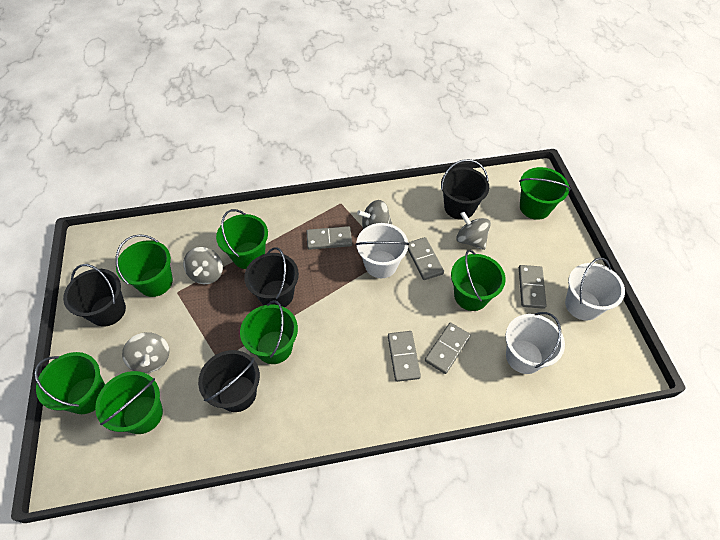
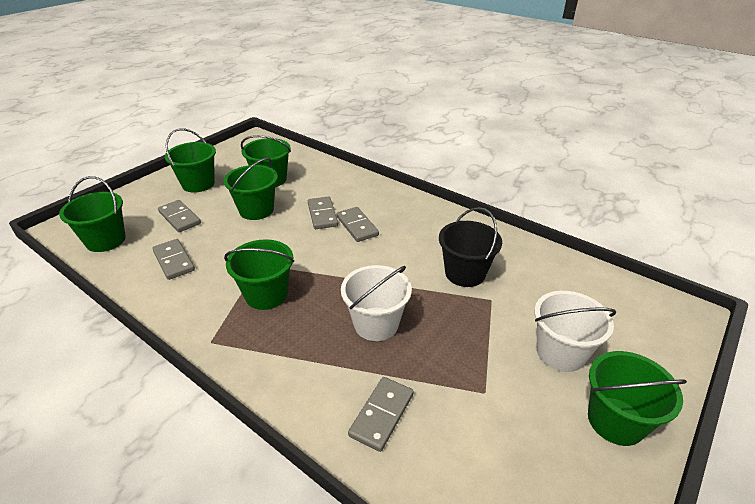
black bucket: [63,264,126,327] [198,350,260,412] [244,247,299,307] [441,159,489,220] = 4 -> [439,207,502,287] = 1
green bucket: [34,352,105,414] [95,371,163,434] [116,234,173,297] [216,209,268,269] [240,300,298,364] [451,250,506,311] [519,167,571,220] = 7 -> [59,176,126,252] [165,128,216,193] [224,158,278,220] [224,239,294,310] [241,135,291,187] [588,351,687,446] = 6
grey spinning top: [122,332,169,373] [183,247,223,284] [357,200,392,229] [456,212,491,250] = 4 -> none = 0
white bucket: [355,223,409,278] [505,312,565,374] [565,257,625,321] = 3 -> [341,265,412,341] [534,291,616,372] = 2

